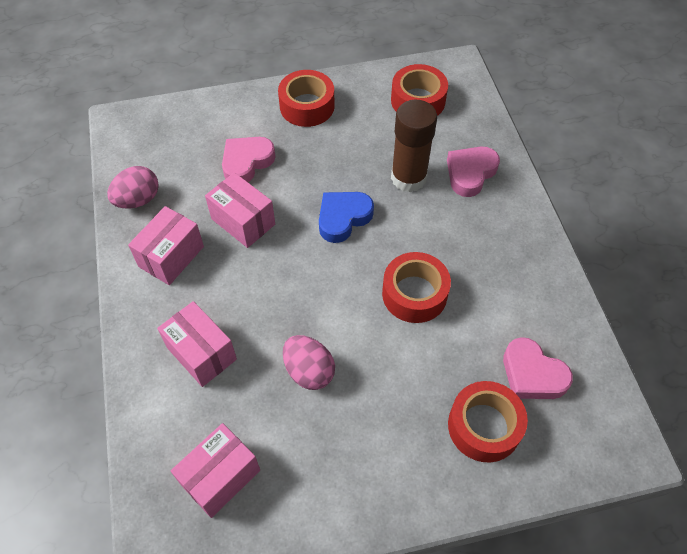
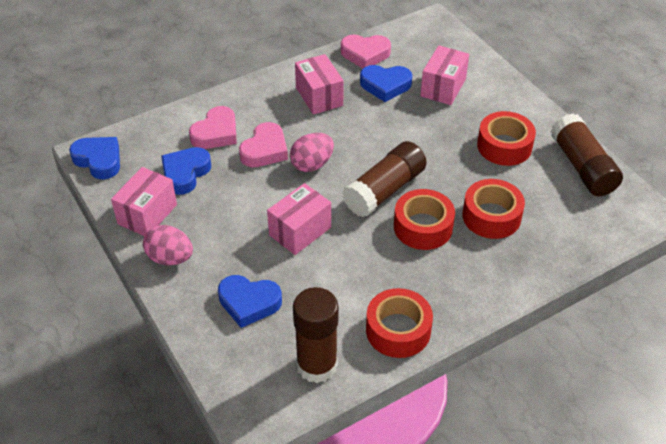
blue heart: [319,192,374,243] = 1 -> [69,137,120,179] [161,147,211,195] [218,275,282,328] [360,65,412,102] = 4
brown glue stick: [391,100,437,193] = 1 -> [293,287,339,383] [343,141,427,218] [551,114,623,196] = 3

